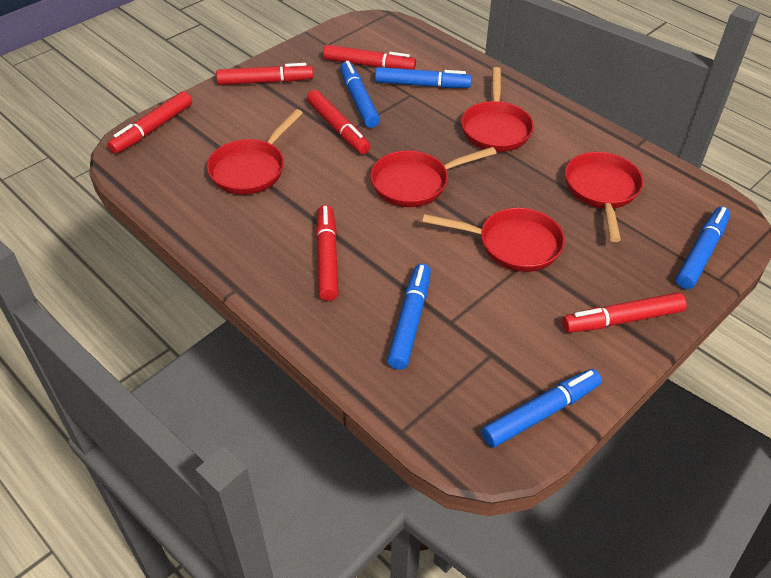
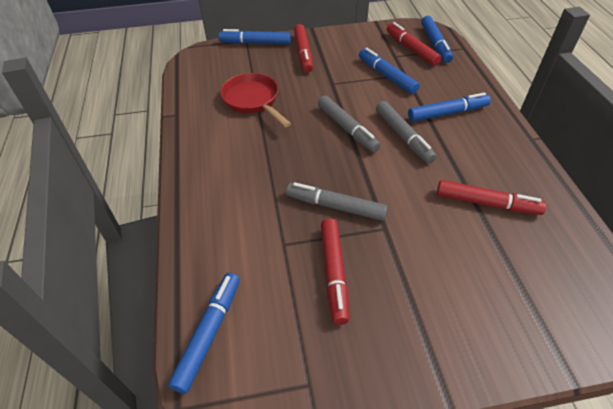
grey marker: none = 0 -> [286,182,388,221] [318,96,381,152] [376,101,437,164] = 3
red marker: [108,91,192,154] [216,63,314,85] [307,90,371,154] [316,205,339,301] [323,45,416,70] [562,292,687,333] = 6 -> [294,24,313,73] [321,218,349,325] [387,22,442,66] [437,180,546,215] = 4
red pan: [207,109,303,195] [370,147,496,207] [422,208,565,272] [461,67,534,152] [565,152,643,242] = 5 -> [220,73,291,127] = 1

